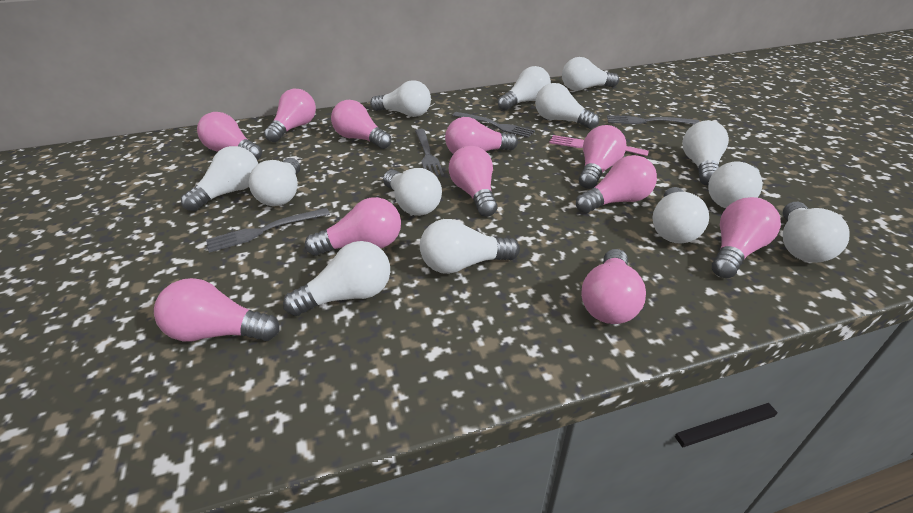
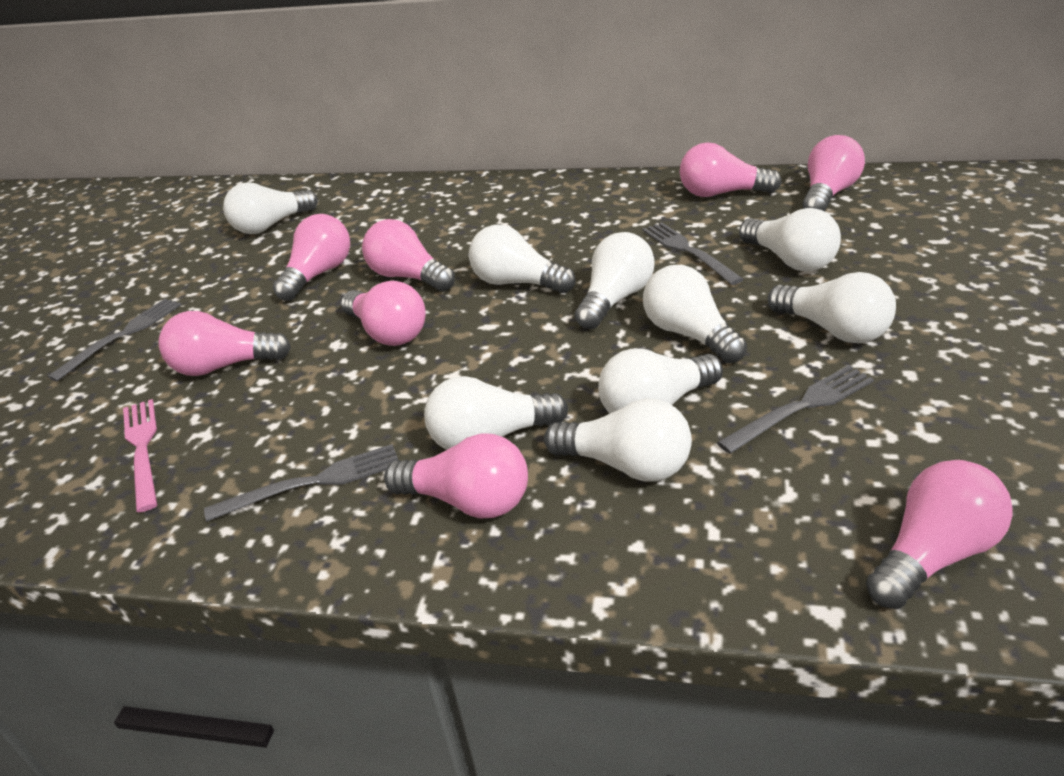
pink light bulb: [154,278,280,341] [197,112,262,160] [264,89,316,142] [305,197,401,256] [331,100,392,149] [445,117,518,154] [449,146,498,216] [576,155,657,213] [579,125,626,189] [581,249,646,324] [712,197,781,278] = 11 -> [159,311,291,376] [273,214,350,301] [341,281,426,346] [362,219,455,291] [384,434,528,518] [680,142,782,197] [802,135,865,212] [866,460,1013,609] = 8
white light bulb: [181,146,258,211] [249,158,300,206] [283,241,390,316] [370,80,431,117] [383,168,442,216] [420,219,520,274] [498,66,551,110] [535,83,599,129] [562,57,619,91] [652,187,709,243] [683,121,729,186] [708,162,763,208] [783,202,849,263] = 13 -> [223,182,318,234] [424,376,568,450] [469,225,576,293] [544,399,692,482] [575,232,655,329] [598,348,723,413] [643,265,747,363] [739,208,841,271] [767,272,896,343] = 9

